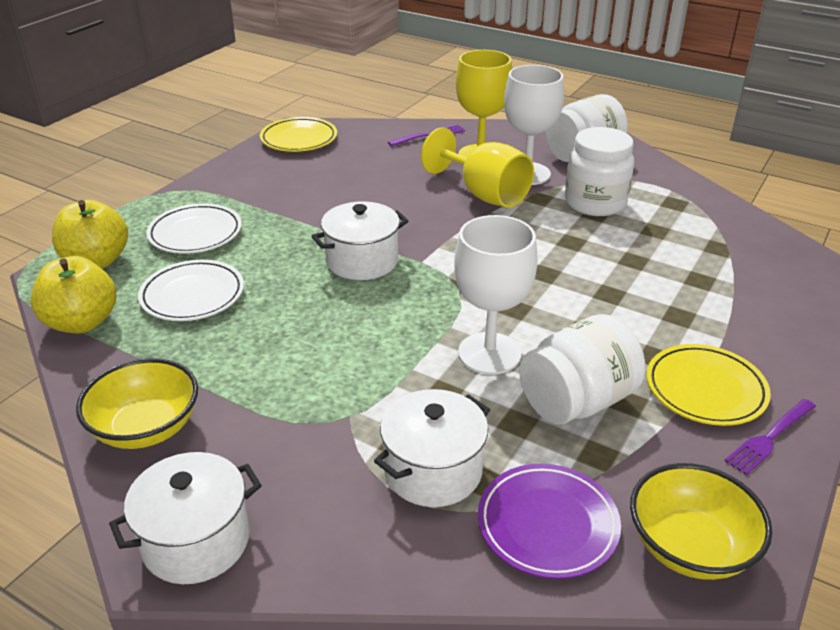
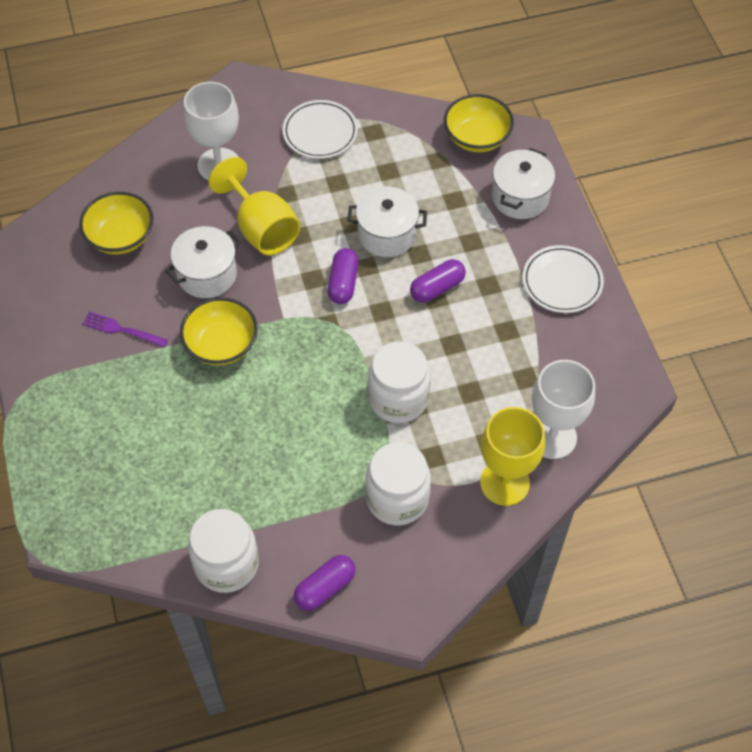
purple capsule: none = 0 -> [294,555,356,611] [328,248,359,304] [410,259,466,303] = 3
purple fork: [388,124,465,146] [725,399,816,475] = 2 -> [82,311,168,347] = 1
purple plate: [478,464,621,579] = 1 -> none = 0
yellow apple: [31,256,116,333] [52,200,128,268] = 2 -> none = 0
yellow bowl: [76,358,198,449] [630,463,772,580] = 2 -> [79,192,154,254] [180,297,258,366] [444,94,514,152] = 3
yellow plate: [260,117,337,152] [647,344,771,426] = 2 -> none = 0

